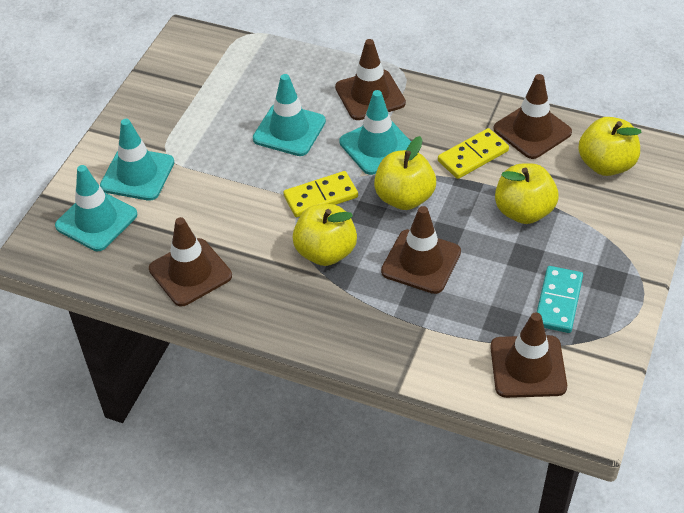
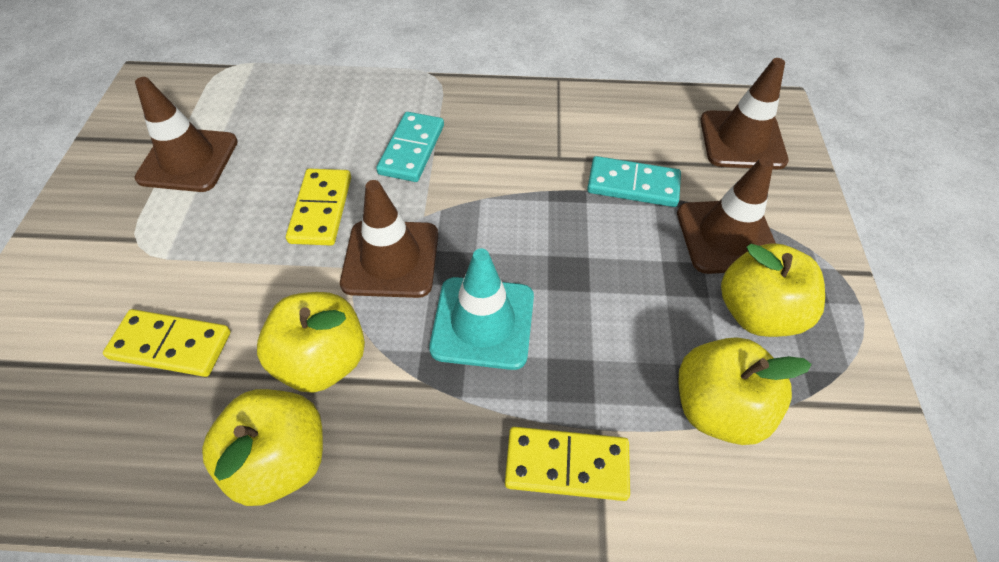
brown traffic cone: [149,217,232,306] [335,39,406,120] [381,206,461,294] [490,312,567,398] [493,74,572,159] = 5 -> [135,77,238,192] [340,180,438,298] [677,157,776,274] [700,58,789,169] = 4
turquoise domino: [537,266,583,333] = 1 -> [376,112,444,182] [587,156,681,207] = 2
turquoise traffic cone: [55,165,137,251] [100,119,174,201] [253,74,326,156] [339,90,411,175] = 4 -> [429,248,534,370] = 1
yellow domino: [283,171,358,217] [438,128,509,179] = 2 -> [103,309,231,377] [286,168,351,245] [505,427,630,501] = 3

